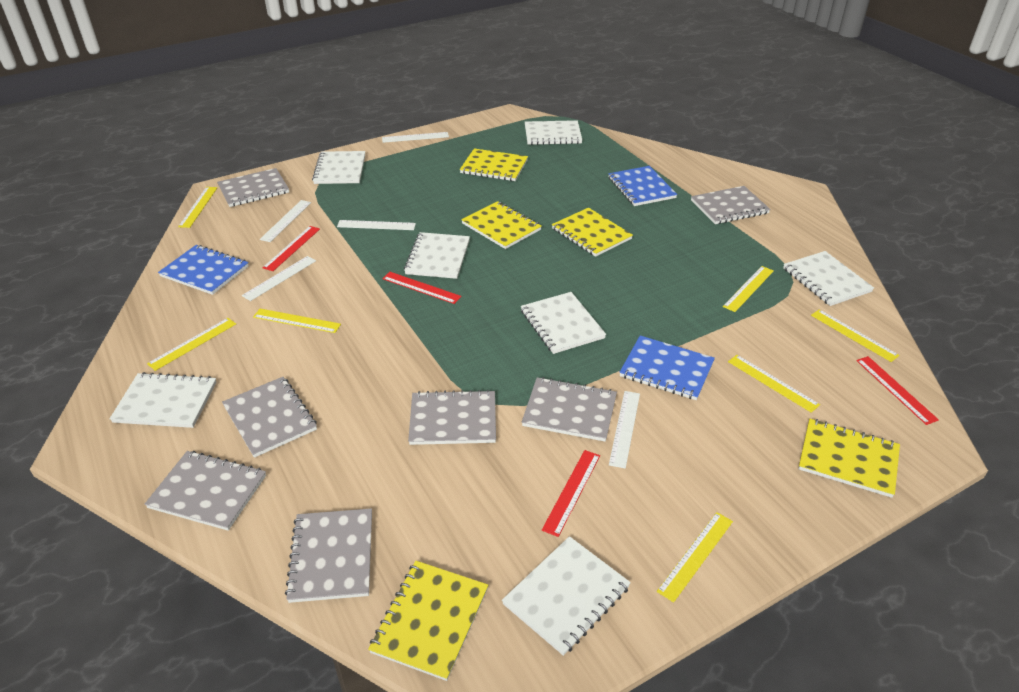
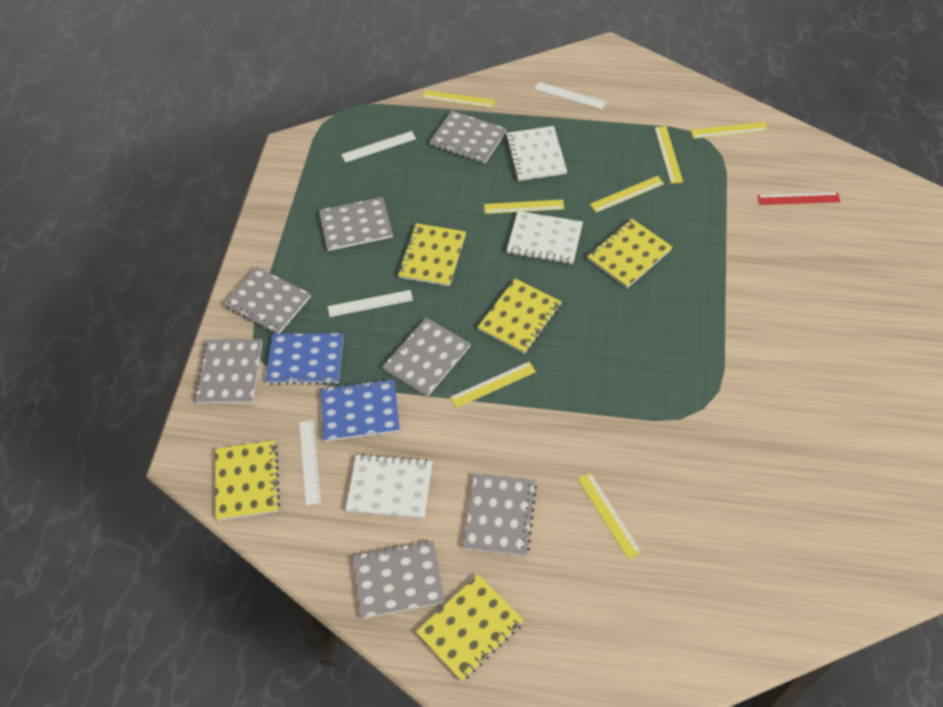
blue notebook: [158,245,249,295] [608,166,677,206] [619,335,715,400] = 3 -> [265,333,343,385] [321,379,400,441] = 2
red ruler: [262,226,320,271] [382,272,461,304] [542,450,600,537] [856,356,939,425] = 4 -> [757,192,841,205] = 1
white notebook: [110,372,217,428] [312,151,365,184] [404,232,470,279] [502,536,631,656] [521,292,606,354] [525,120,582,145] [783,251,874,306] = 7 -> [346,454,433,519] [505,126,567,181] [506,211,583,264] = 3
white ruler: [242,256,316,301] [260,200,311,242] [337,220,416,230] [382,132,449,143] [609,391,640,469] = 5 -> [299,420,321,505] [328,290,413,317] [341,131,416,163] [534,82,607,109] = 4

